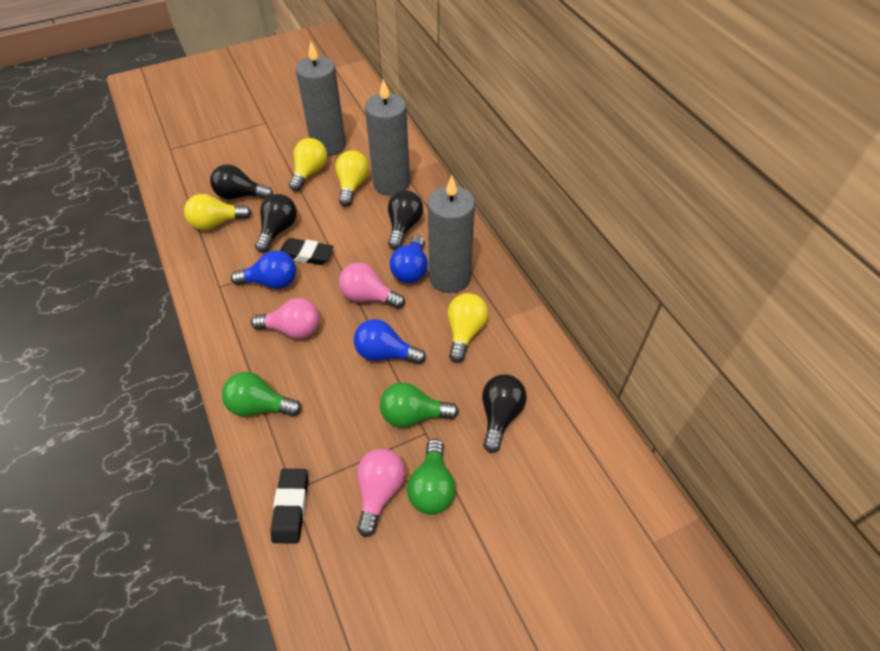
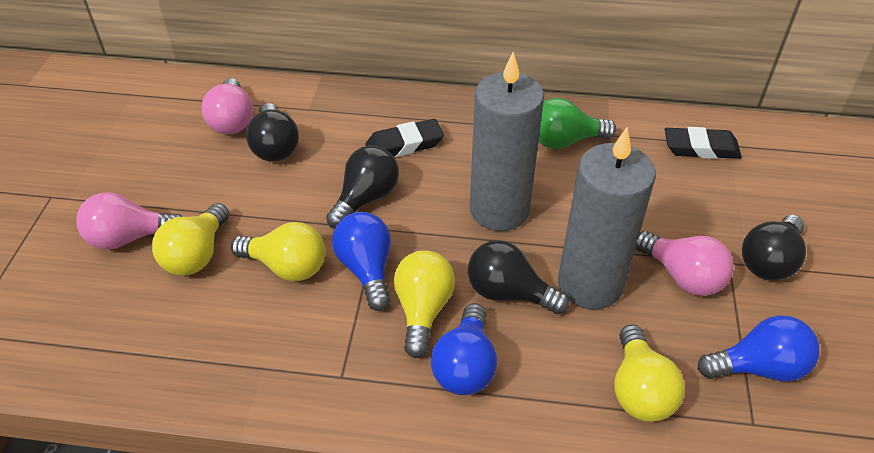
green light bulb: [222,372,302,417] [380,382,459,428] [407,439,456,515] = 3 -> [538,98,616,149] = 1
grey candle: [296,41,346,156] [365,79,410,196] [428,176,475,293] = 3 -> [470,52,544,231] [558,127,656,310] = 2

